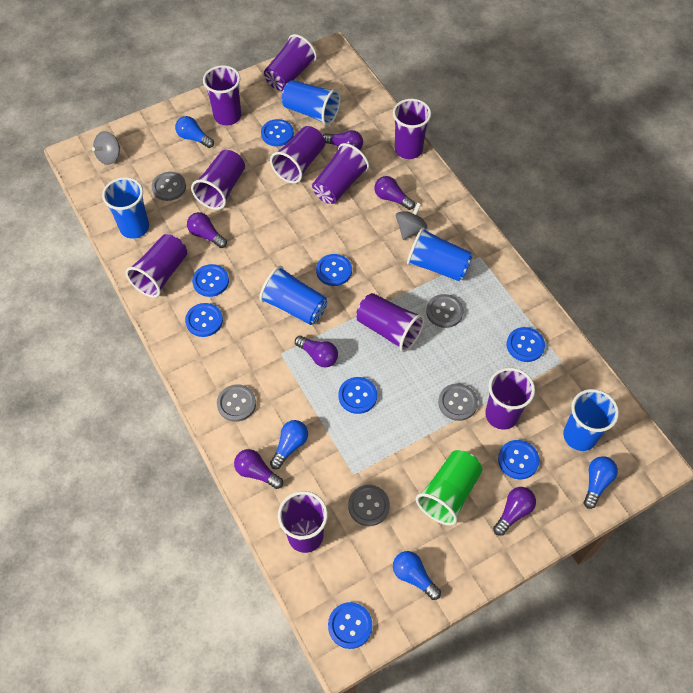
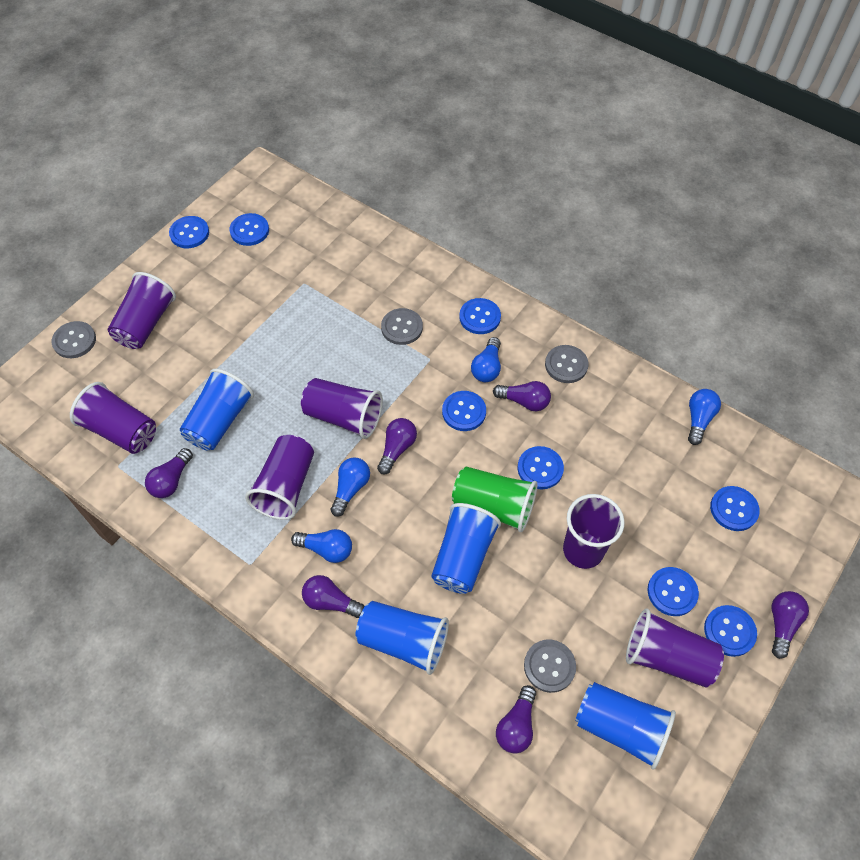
blue cup: [102,177,149,239] [260,266,327,325] [282,80,341,126] [407,227,473,281] [563,389,619,451] = 5 -> [180,369,254,451] [356,601,449,675] [432,503,501,594] [575,682,676,770] = 4
grey button: [152,172,186,201] [217,384,256,422] [348,485,390,526] [426,294,464,328] [438,384,478,421] = 5 -> [52,321,96,358] [381,308,423,345] [524,639,576,693] [545,345,589,383] = 4
grey spinning top: [92,131,120,165] [396,202,427,240] = 2 -> none = 0
purple cup: [126,234,187,298] [191,150,245,210] [203,65,241,125] [264,34,317,91] [270,126,325,184] [278,491,328,553] [312,143,369,204] [356,293,425,352] [393,99,431,159] [485,368,535,430] = 10 -> [70,382,156,454] [108,272,176,349] [245,435,314,520] [301,378,383,439] [563,494,625,569] [626,608,724,687] = 6

